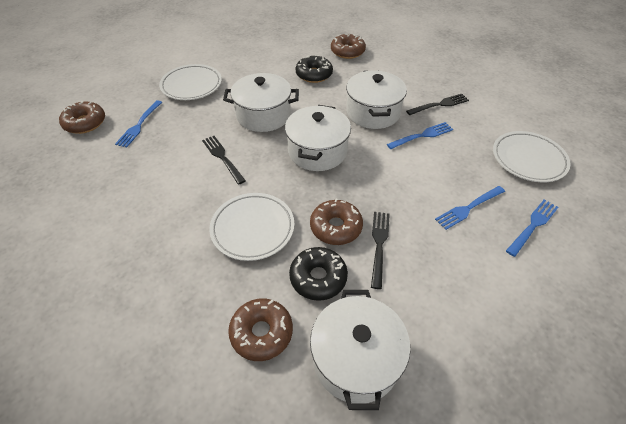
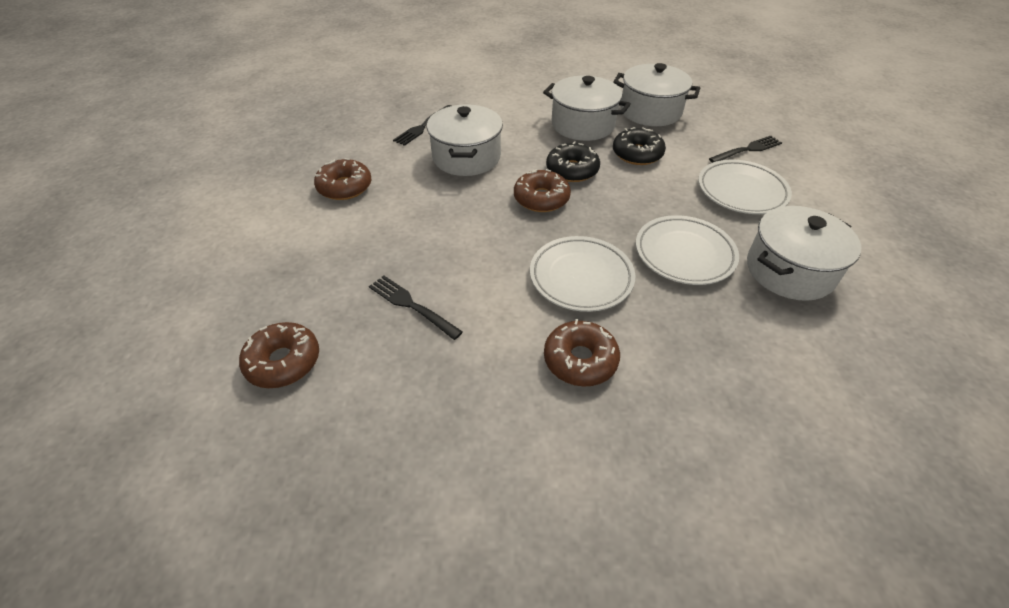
blue fork: [115,100,162,147] [387,122,453,149] [435,186,505,230] [506,199,558,257] = 4 -> none = 0

